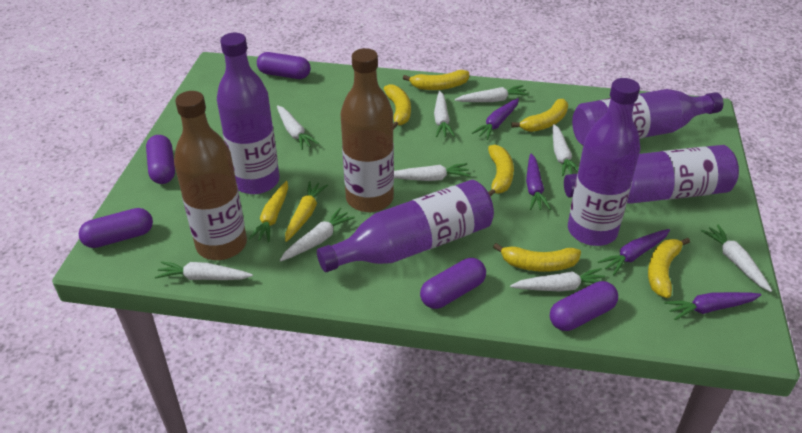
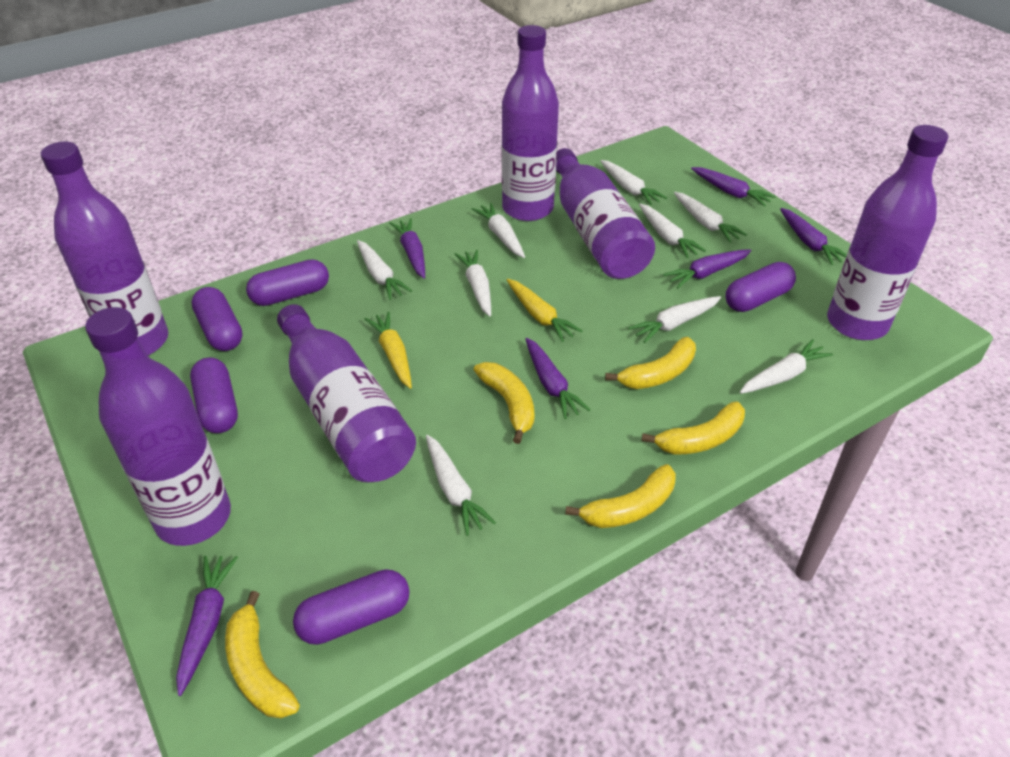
brown bottle: [174,91,247,260] [340,48,394,212] = 2 -> none = 0
purple bottle: [217,33,280,194] [317,180,494,272] [564,145,739,204] [568,78,641,246] [572,89,723,145] = 5 -> [41,141,168,356] [85,307,231,546] [277,304,416,483] [502,25,559,221] [556,148,655,279] [827,125,948,340] = 6
purple carrot: [472,98,519,140] [526,154,551,210] [598,229,670,275] [664,292,761,320] = 4 -> [176,556,238,696] [390,218,425,279] [526,338,590,419] [663,249,751,288] [691,167,776,207] [780,208,847,265] = 6
yellow banana: [384,84,411,129] [403,70,469,90] [488,145,514,197] [493,243,581,272] [511,99,568,132] [648,238,690,298] = 6 -> [225,591,300,718] [474,362,534,444] [565,464,676,528] [605,337,696,389] [642,401,745,455] = 5

